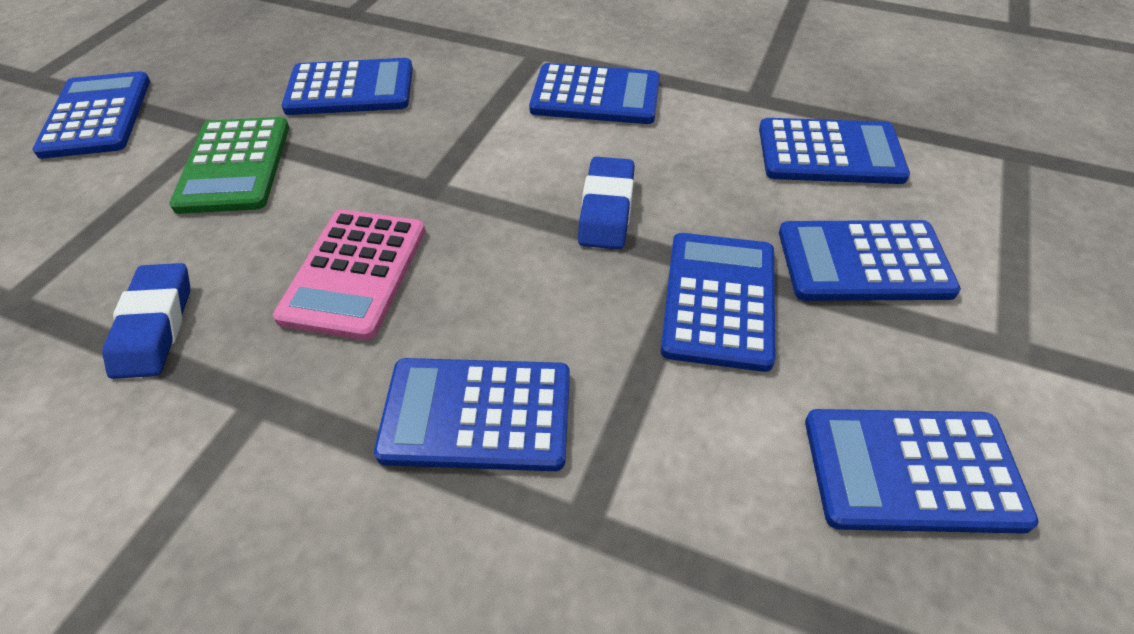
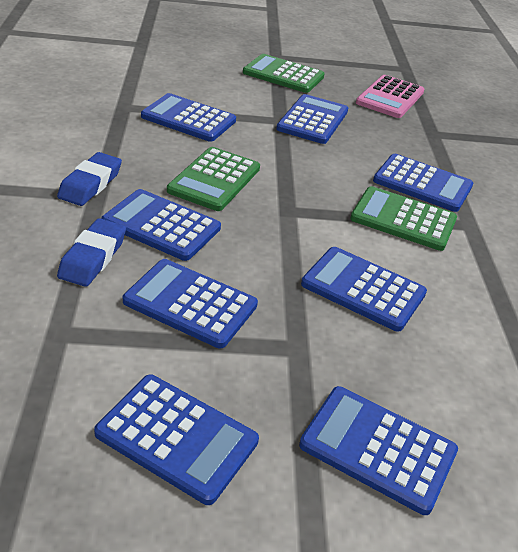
green calculator: [169,117,289,214] = 1 -> [167,147,260,211] [243,54,325,93] [350,186,457,251] = 3

